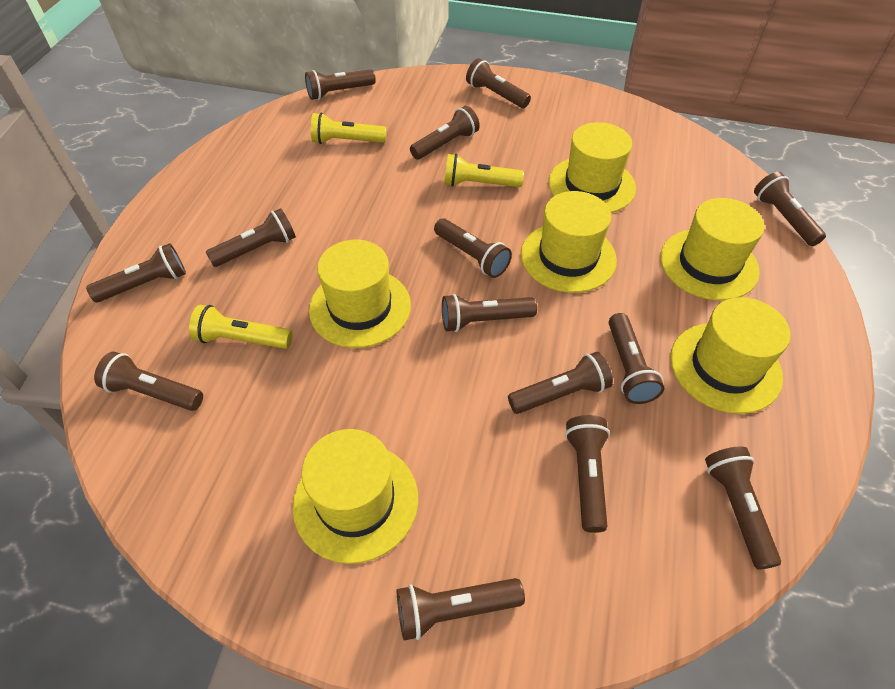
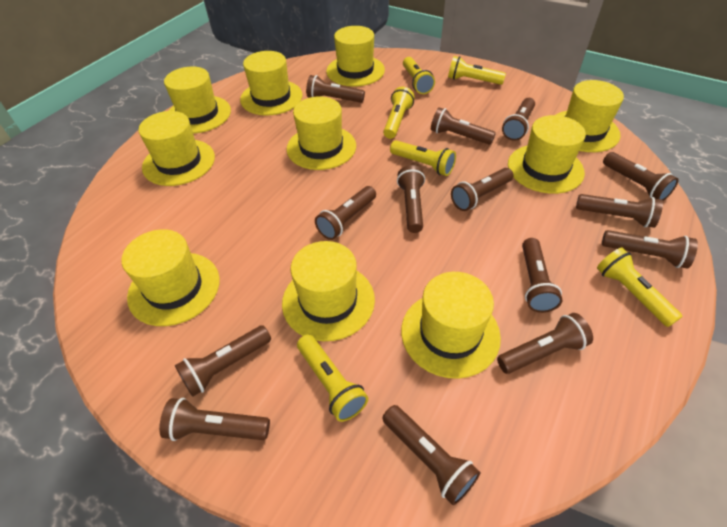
yellow flashlight: [189,305,292,349] [311,113,387,144] [444,154,524,187] = 3 -> [297,335,368,422] [383,87,415,139] [390,140,456,176] [403,57,435,94] [448,56,506,85] [597,248,683,327] = 6
yellow hat: [293,429,418,564] [309,240,411,348] [521,191,617,293] [549,122,636,213] [660,198,764,301] [670,297,791,414] = 6 -> [121,229,220,326] [138,111,215,186] [164,67,231,134] [240,51,302,116] [282,241,375,341] [286,96,356,170] [326,26,385,87] [401,272,501,379] [508,115,586,194] [556,80,624,152] = 10

